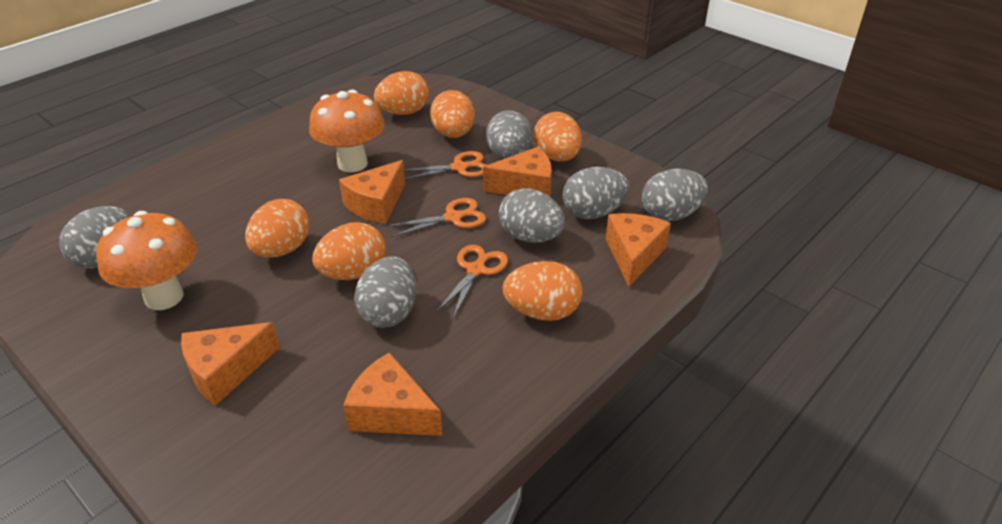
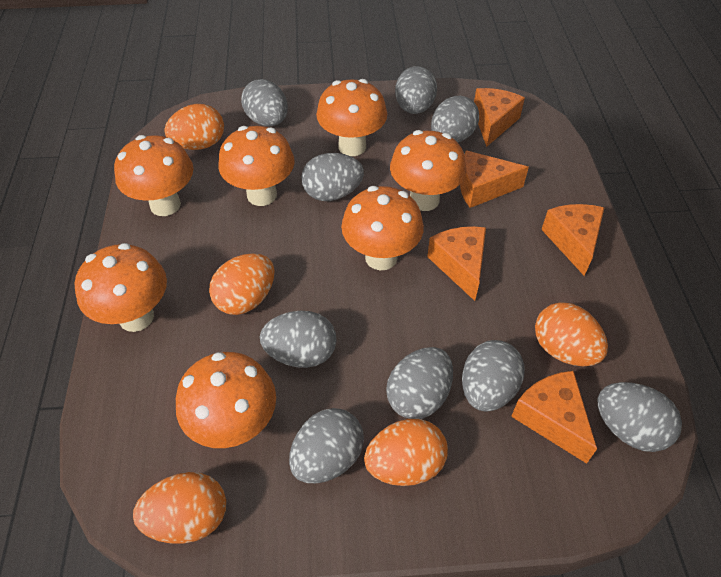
grey egg: [59,206,130,268] [354,256,417,328] [486,110,532,159] [499,188,565,243] [563,167,630,219] [642,169,708,221] = 6 -> [241,79,288,126] [260,311,337,368] [289,408,364,483] [301,153,364,201] [386,347,453,419] [395,66,437,114] [431,96,479,143] [462,340,525,412] [598,382,682,452] = 9
orange egg: [245,199,310,257] [312,222,386,280] [374,71,429,115] [430,90,475,138] [502,261,582,321] [534,112,582,162] = 6 -> [133,472,226,544] [164,104,224,150] [209,253,274,315] [364,419,448,486] [535,302,608,366] = 5
orange mushroom: [96,211,197,310] [309,90,385,173] = 2 -> [75,243,167,332] [114,135,193,216] [176,352,276,448] [218,126,295,206] [316,79,387,156] [341,186,424,270] [390,130,466,211] = 7
orange scissors: [387,198,486,237] [404,151,486,180] [436,245,508,318] = 3 -> none = 0

